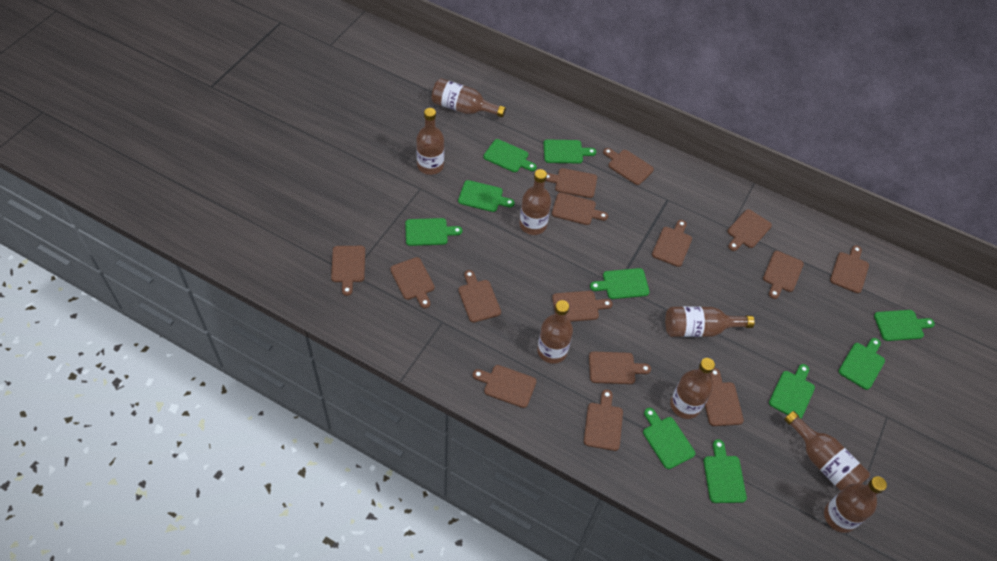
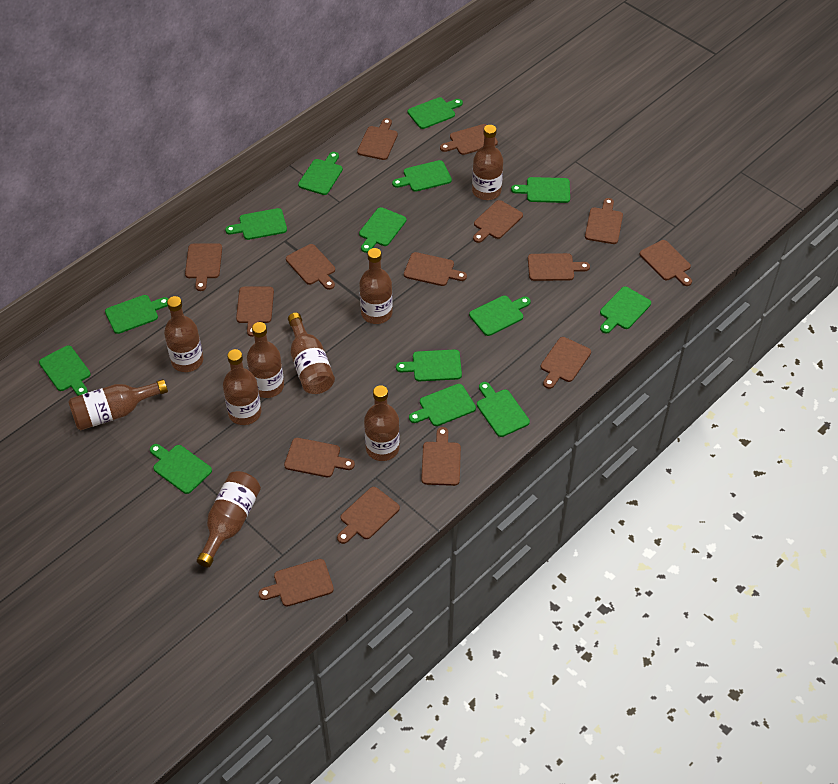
brown bottle: [416,108,444,175] [431,78,506,117] [519,169,551,235] [537,300,573,364] [665,306,755,337] [670,358,715,419] [784,411,870,491] [824,476,887,533] = 8 -> [68,379,168,430] [164,296,203,372] [197,471,261,567] [223,349,261,425] [247,322,284,398] [288,313,335,394] [359,248,393,324] [364,385,400,461] [472,125,503,200] = 9
green cutting board: [405,218,462,246] [458,180,515,212] [483,139,537,172] [543,139,596,163] [590,268,650,299] [643,408,695,469] [703,439,747,503] [769,364,815,419] [839,338,885,390] [874,310,935,341] = 10 -> [39,345,91,396] [105,295,168,334] [150,444,212,494] [225,208,287,240] [298,152,343,195] [359,207,406,253] [392,160,452,192] [396,349,462,381] [408,97,463,129] [409,384,476,426] [469,296,531,336] [477,382,530,437] [511,177,570,203] [600,287,651,333] = 14

